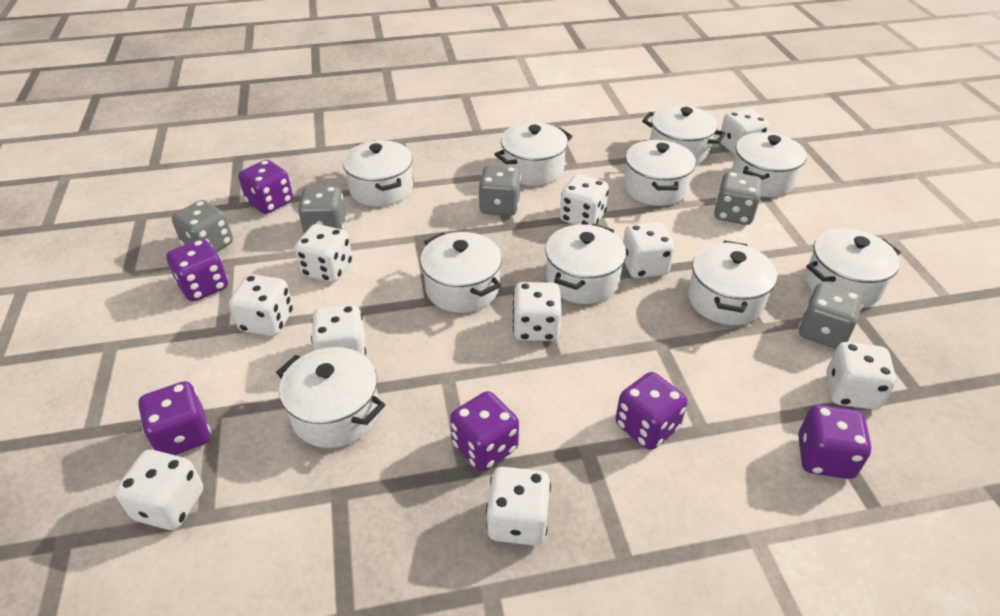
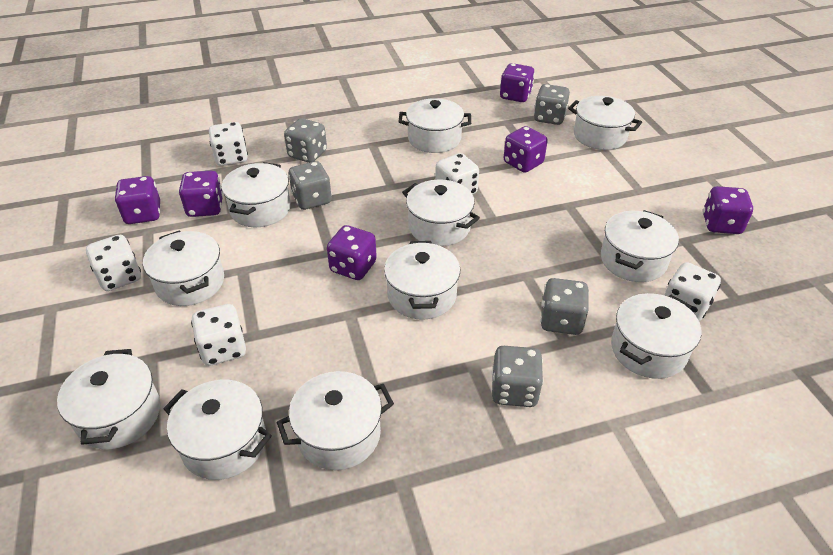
white dice: [115,450,203,530] [229,274,293,336] [295,224,352,282] [311,305,366,356] [486,467,551,546] [513,282,562,341] [560,174,609,225] [623,222,675,278] [720,108,769,155] [827,342,896,410] = 10 -> [86,235,141,291] [191,304,246,366] [209,122,248,166] [435,153,479,194] [664,262,721,321] = 5
white pot: [276,347,385,448] [342,140,413,207] [420,232,502,313] [495,122,573,186] [545,224,626,304] [624,140,696,206] [642,105,726,165] [688,240,777,325] [731,132,806,197] [806,228,901,308] = 10 -> [57,349,160,449] [143,230,224,306] [163,380,272,480] [222,162,291,227] [276,371,394,470] [384,241,460,320] [398,98,471,153] [402,180,480,246] [568,96,642,150] [601,210,679,282] [611,293,702,379] = 11

